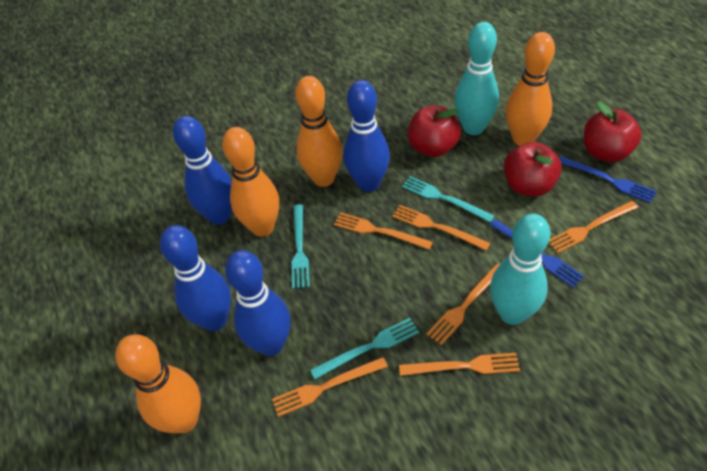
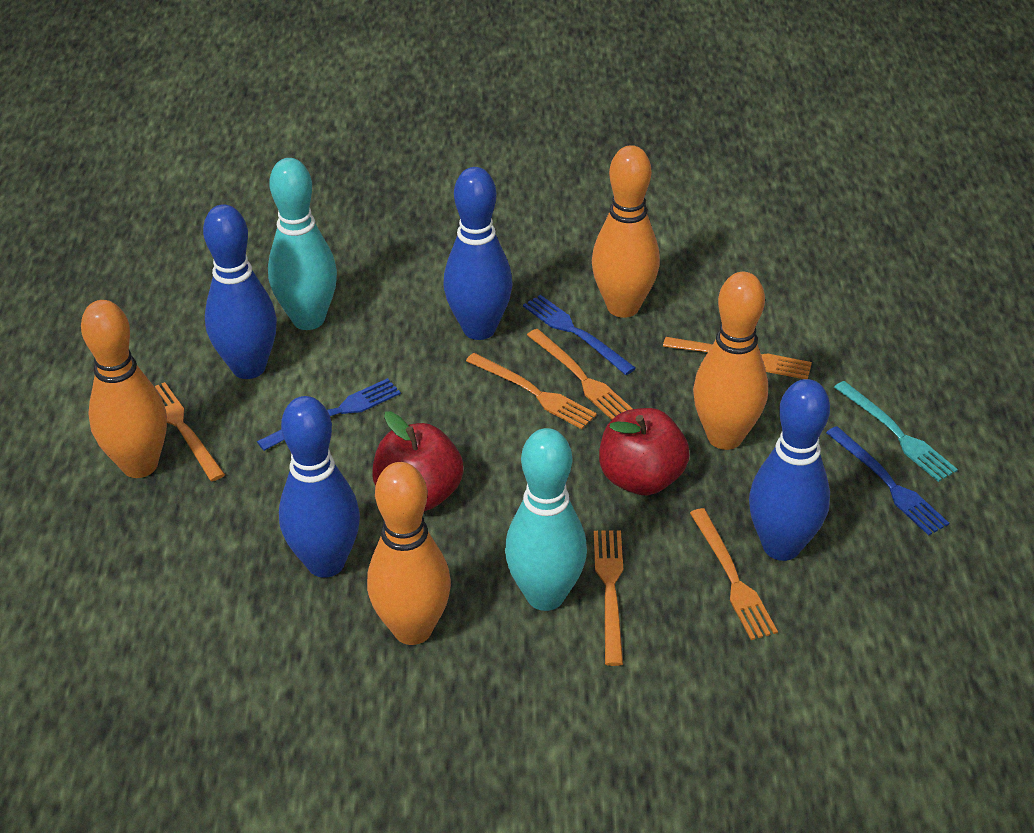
blue fork: [489,219,584,288] [559,156,657,203] = 2 -> [257,378,401,451] [523,295,636,375] [826,426,949,535] = 3
red apple: [408,106,461,157] [504,142,562,197] [584,101,641,162] = 3 -> [372,412,464,511] [599,408,690,495] = 2
turquoise fork: [291,204,310,289] [310,318,419,379] [402,176,495,222] = 3 -> [834,381,958,482] = 1

